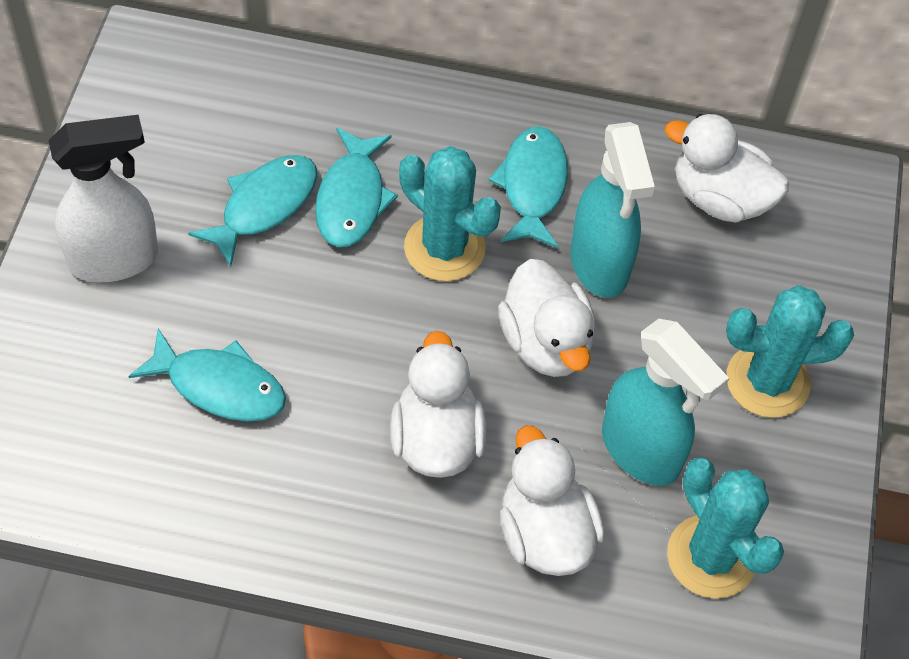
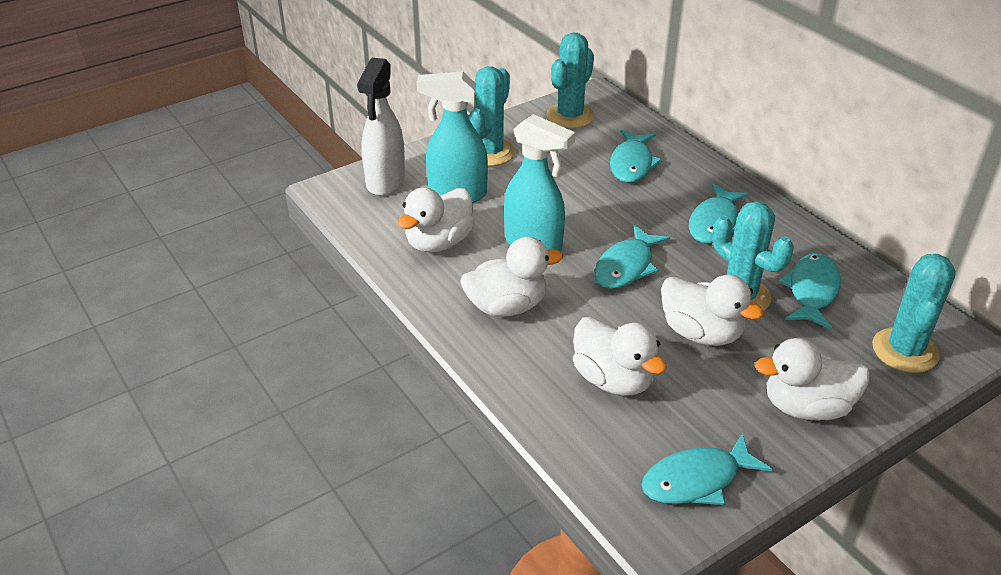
turquoise cactus: [399,146,501,281] [667,457,784,599] [726,286,854,418] = 3 -> [469,66,515,166] [546,32,595,129] [712,201,794,311] [872,254,956,373] = 4
turquoise fish: [128,328,286,422] [188,155,317,267] [315,128,398,247] [489,126,568,248] = 4 -> [594,224,670,289] [610,130,662,183] [642,433,772,505] [689,184,749,244] [778,253,841,329] = 5
white duck: [390,331,487,478] [498,259,595,377] [500,426,604,576] [665,114,789,222] = 4 -> [398,187,475,253] [460,237,563,317] [573,317,667,396] [661,274,764,346] [755,338,869,421] = 5

